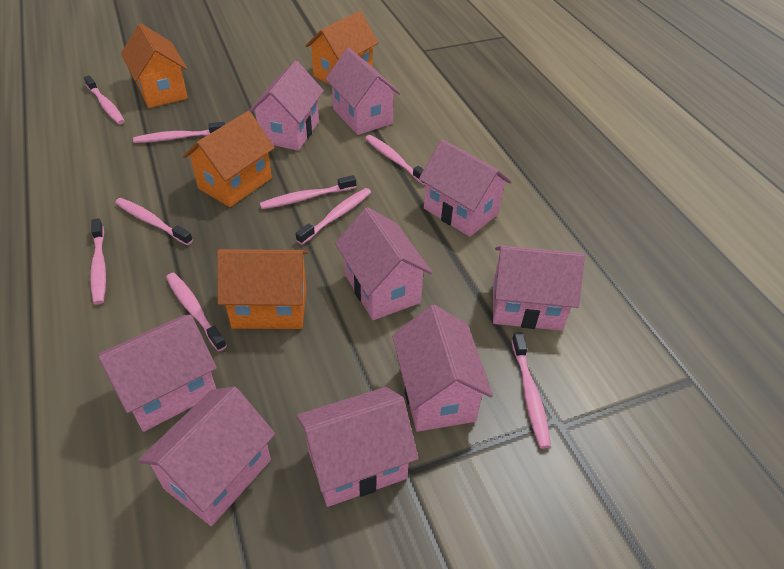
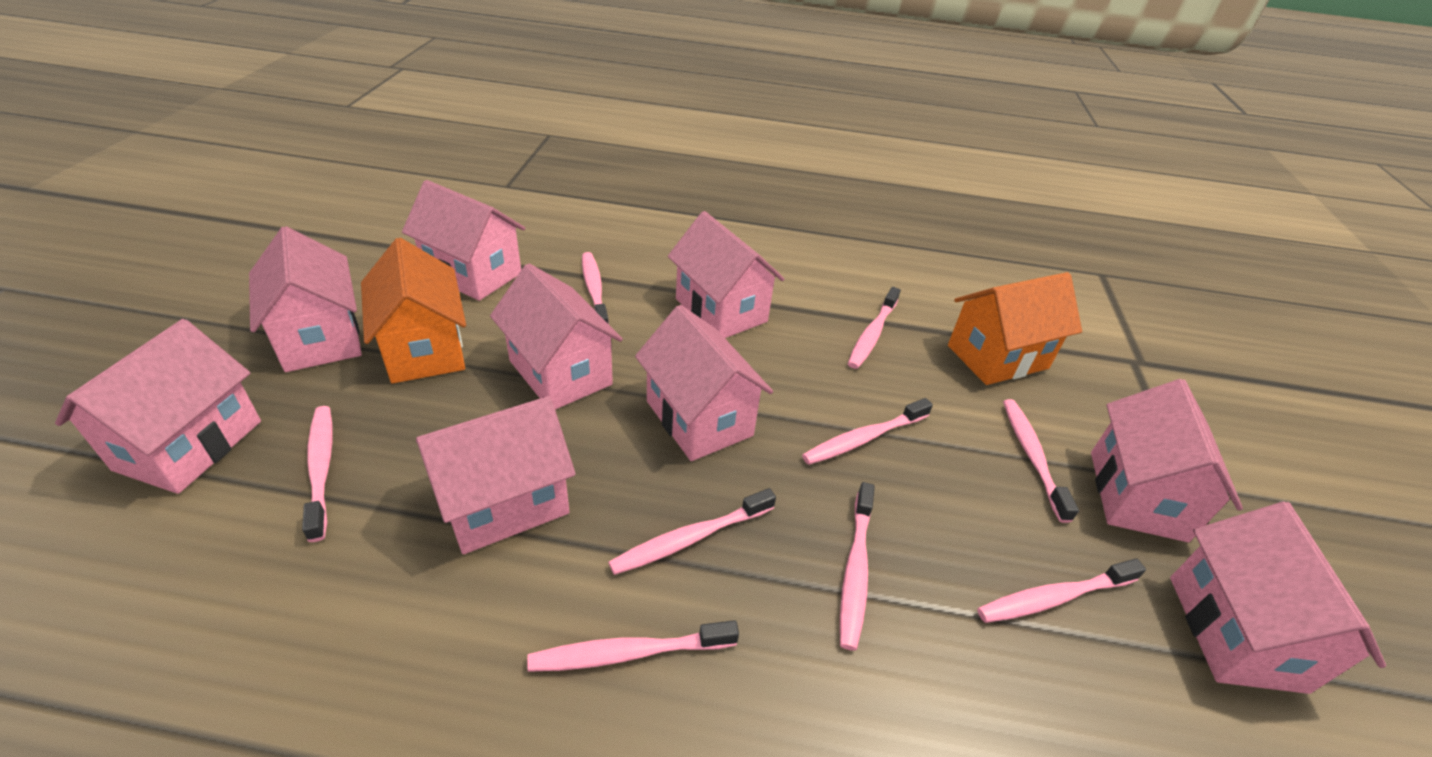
orange house: [121,24,188,108] [183,111,275,207] [217,249,308,329] [305,11,379,85] = 4 -> [361,238,466,383] [948,272,1082,385] = 2

